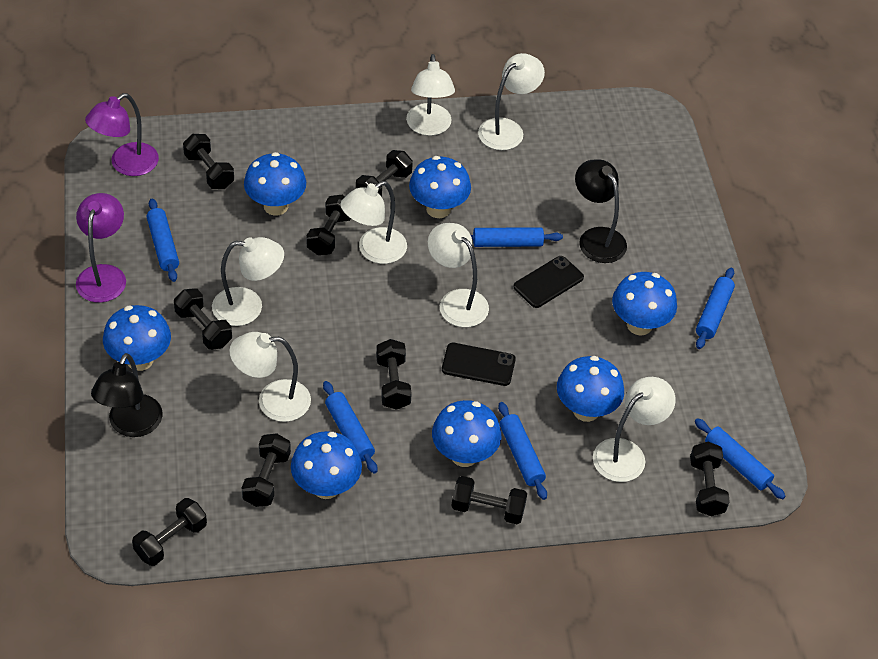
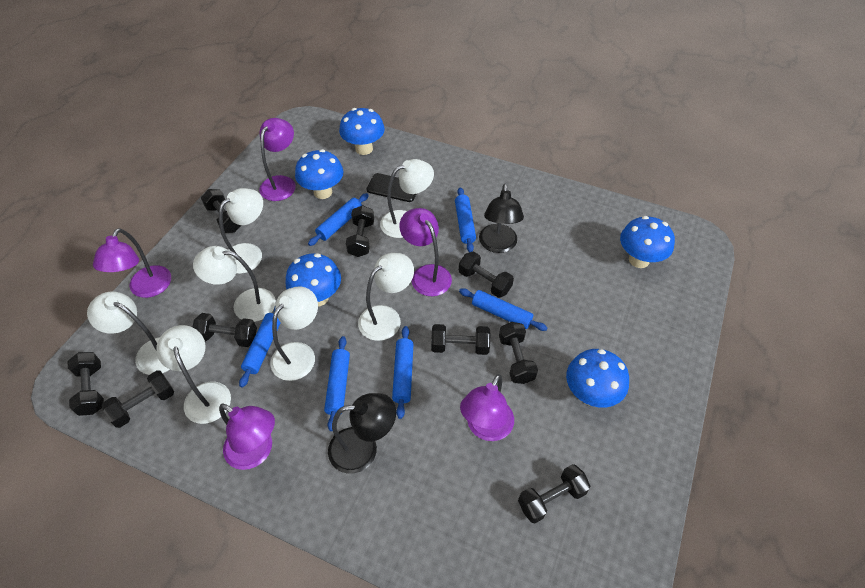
black phone: [442,343,516,386] [513,256,584,308] = 2 -> [366,173,416,202] = 1
blue mushroom: [103,305,171,371] [244,152,306,216] [291,431,362,499] [409,156,471,218] [432,400,501,467] [557,356,624,422] [612,272,677,336] = 7 -> [285,253,341,307] [295,149,343,199] [339,108,385,155] [566,349,629,408] [620,216,675,268] = 5
purple lamp: [76,193,126,303] [85,93,159,176] = 2 -> [93,228,171,298] [219,404,275,470] [259,118,296,201] [399,208,452,296] [460,374,514,441] = 5

